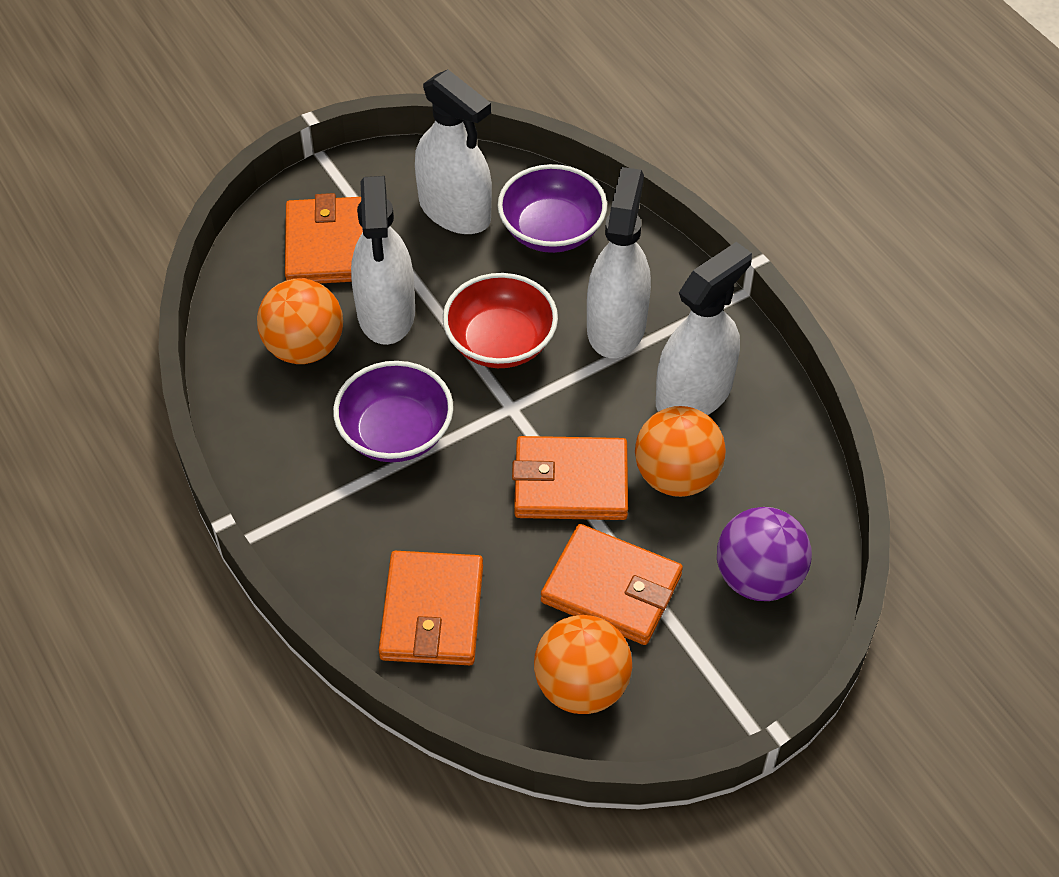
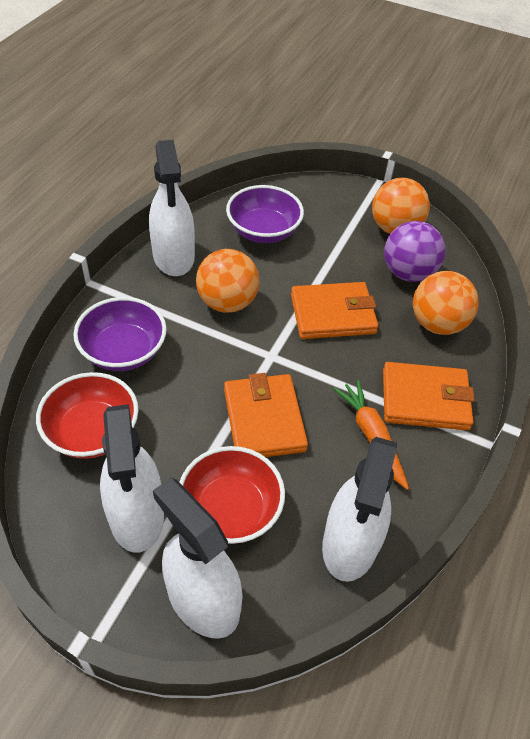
orange carrot: none = 0 -> [333,380,409,490] = 1
orange wallet: [285,193,363,284] [379,551,483,665] [512,436,628,520] [541,524,683,645] = 4 -> [224,373,308,457] [291,282,379,339] [383,362,475,430] = 3
red bowl: [443,273,558,368] = 1 -> [36,372,138,459] [180,446,285,544] = 2

